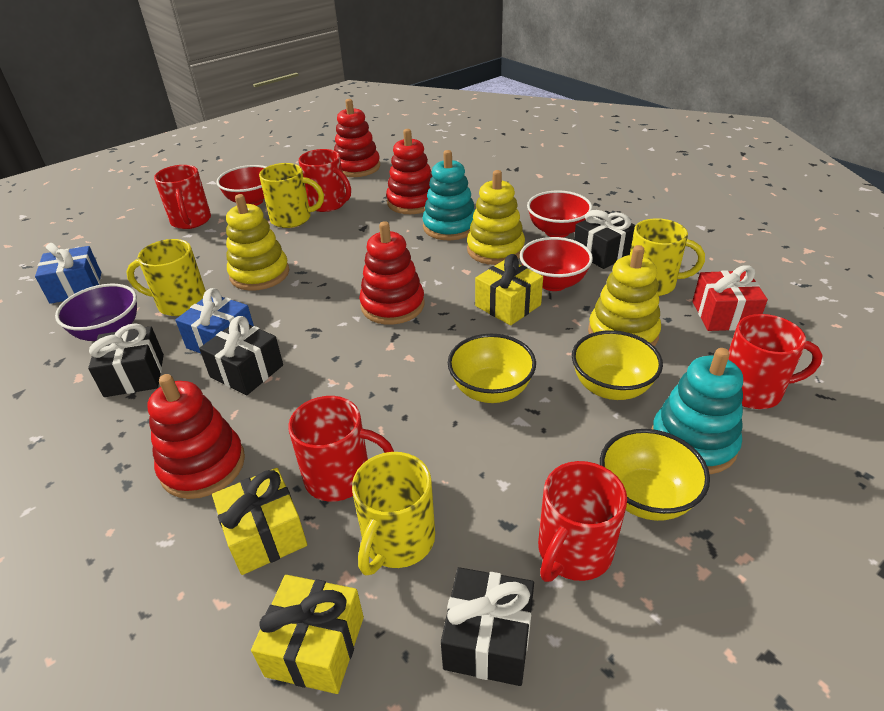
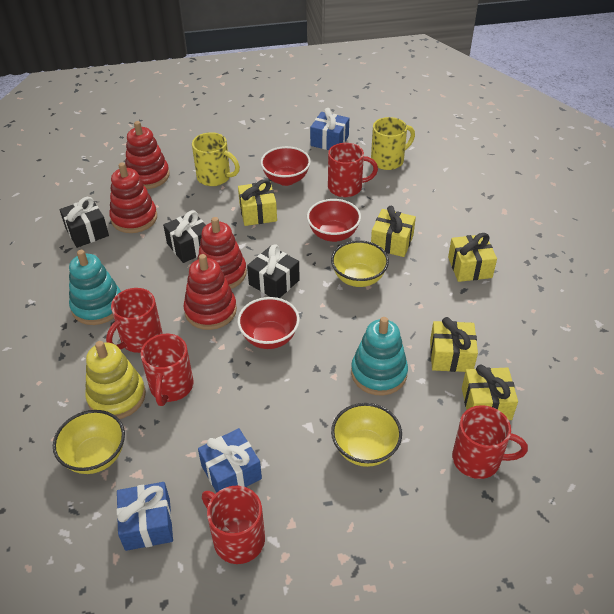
black gift: [88,323,164,397] [199,316,283,395] [441,567,534,686] [574,210,636,269] = 4 -> [59,197,109,248] [163,210,206,263] [247,245,300,298] = 3
blue gift: [35,243,101,304] [175,288,254,354] = 2 -> [117,482,173,551] [198,428,262,493] [310,108,349,150] = 3
purple bowl: [55,284,137,341] = 1 -> none = 0
red gift: [692,266,768,331] = 1 -> none = 0
yellow gift: [212,468,307,575] [251,575,364,694] [475,254,543,326] = 3 -> [238,179,277,226] [371,206,416,257] [430,317,478,372] [448,233,497,282] [462,364,518,420] = 5
yellow mug: [126,239,206,316] [259,163,324,228] [352,452,435,575] [630,218,705,296] = 4 -> [192,132,240,186] [371,117,415,170] = 2
yellow stacking toy: [226,194,289,291] [467,170,525,265] [588,245,661,347] = 3 -> [85,341,146,419] = 1

